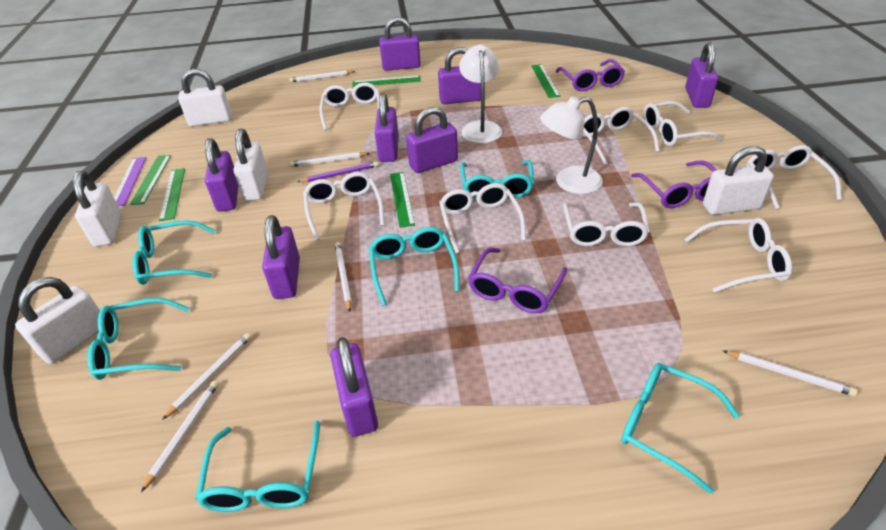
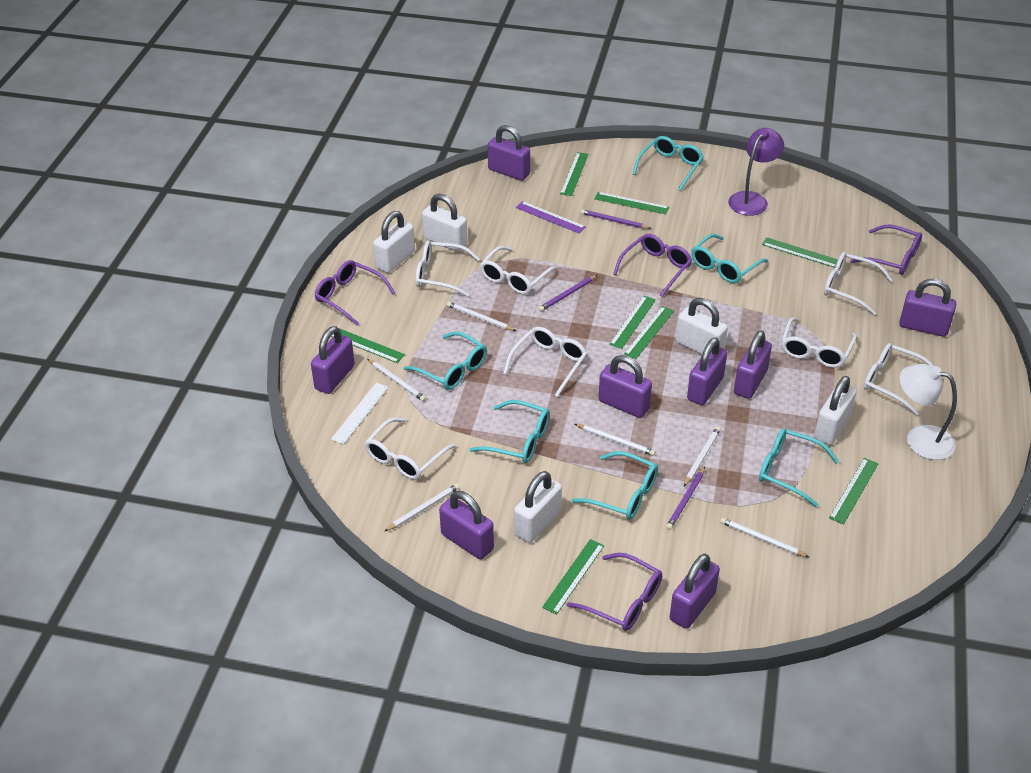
green ruler: [130,155,171,205] [159,168,185,221] [352,76,421,87] [390,172,415,228] [531,64,560,98] = 5 -> [331,328,405,363] [542,539,604,615] [560,152,589,196] [594,192,669,214] [609,296,656,349] [624,306,674,359] [762,237,838,268] [829,458,879,525] = 8
purple glasses: [468,248,567,313] [556,59,625,91] [631,160,716,208] = 3 -> [315,260,395,325] [567,553,662,631] [613,234,692,297] [850,225,922,275] = 4
purple lamp: none = 0 -> [728,128,784,216] = 1
purple pencil: [297,161,378,182] = 1 -> [539,275,597,311] [581,209,651,229] [666,467,705,530] = 3
white glasses: [303,172,384,240] [319,82,380,131] [439,183,526,254] [563,203,650,246] [583,107,659,165] [643,101,722,146] [685,218,792,293] [746,145,841,209] = 8 -> [365,417,456,480] [415,241,480,297] [480,246,558,294] [503,327,587,397] [781,317,857,368] [824,252,893,315] [864,343,933,416] = 7
white lamp: [459,44,502,143] [540,96,603,194] = 2 -> [900,364,957,460] = 1
white ruler: none = 0 -> [331,383,388,444] = 1

